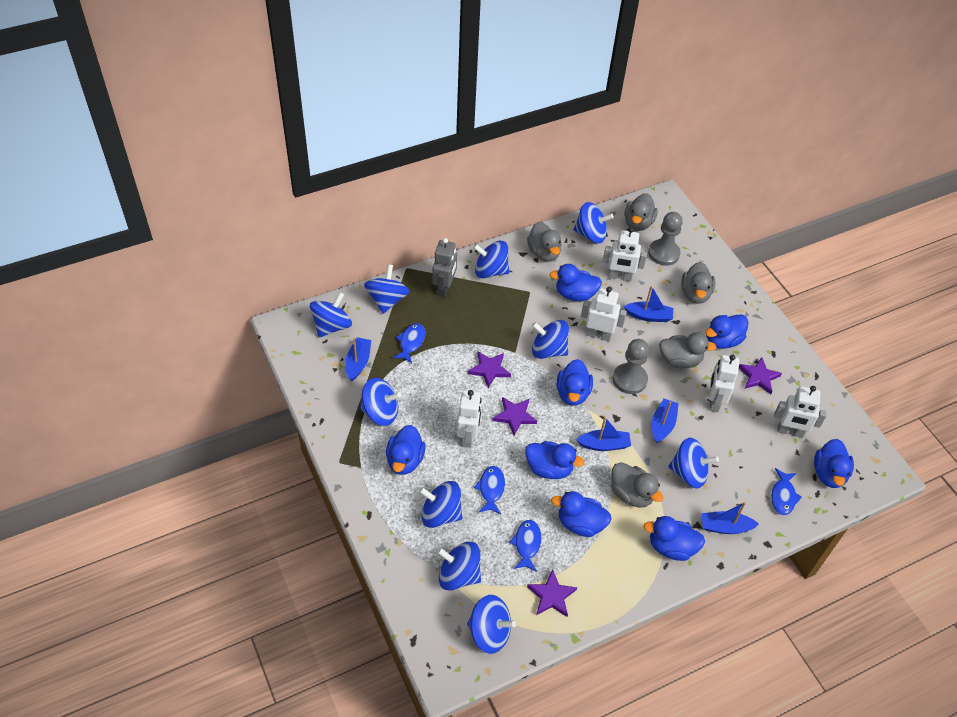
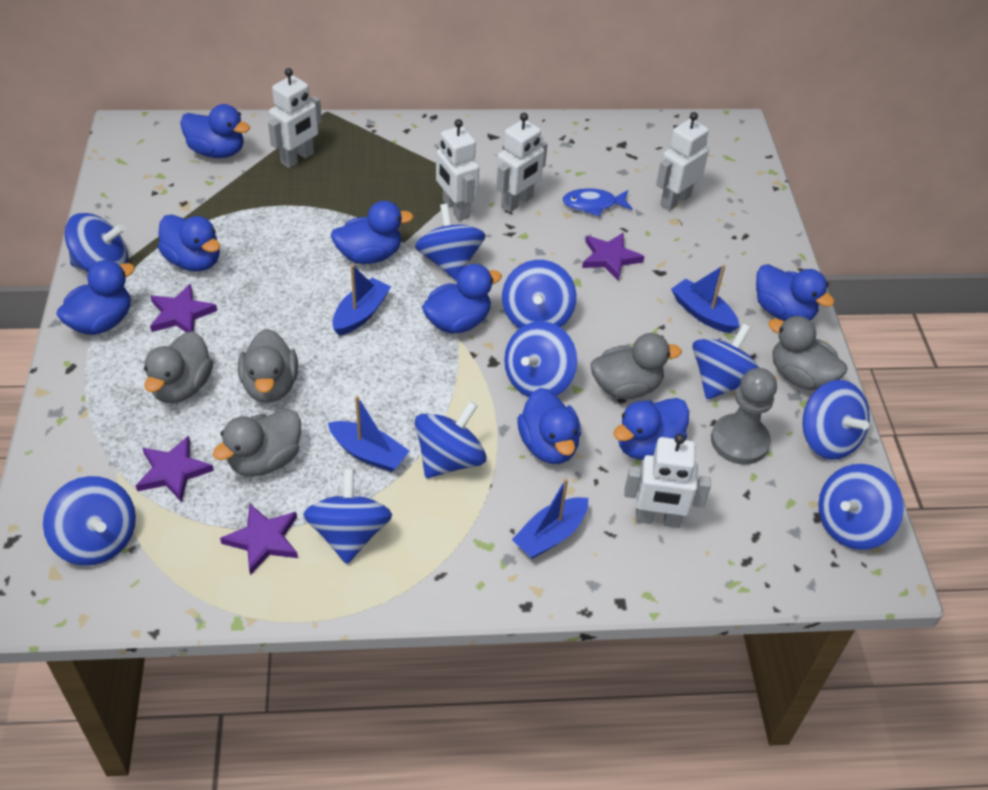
blue boat: [345,337,371,381] [576,417,631,451] [624,285,673,322] [652,399,679,443] [702,502,759,534] = 5 -> [328,396,409,472] [332,264,391,336] [512,478,588,559] [671,264,740,333] = 4
blue fish: [393,323,425,363] [474,466,505,514] [509,520,541,572] [771,468,802,515] = 4 -> [562,188,633,217] = 1
grey pawn: [613,339,649,394] [648,212,683,266] = 2 -> [711,368,777,465] = 1
grey robot: [432,238,457,297] = 1 -> none = 0

